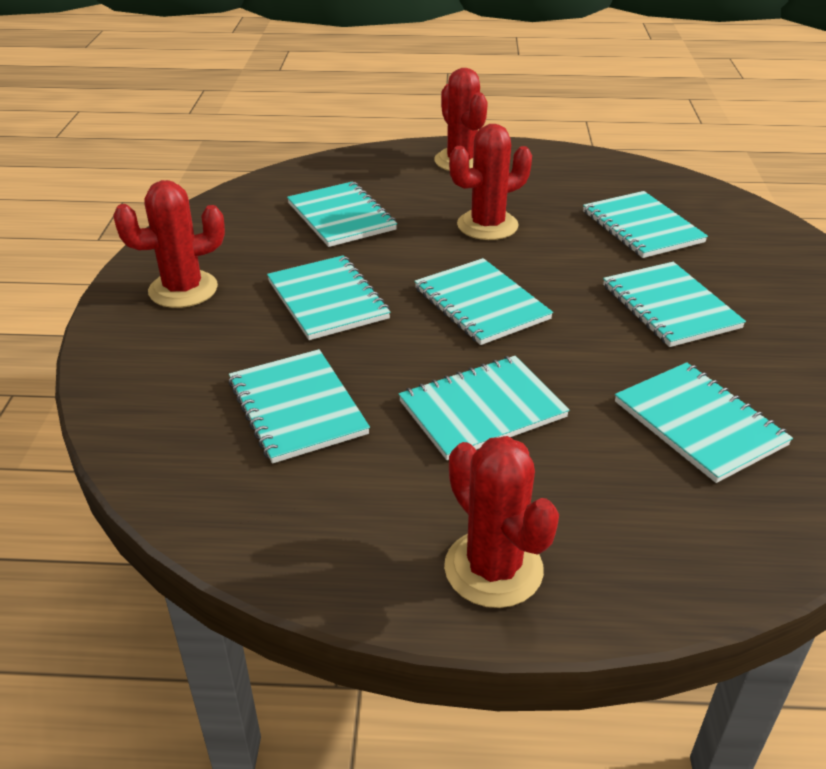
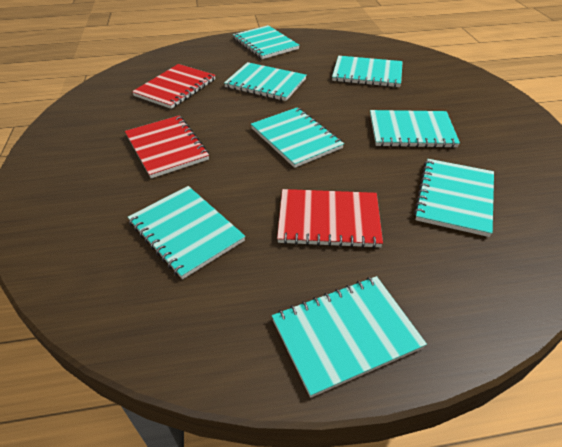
red cactus: [113,180,225,308] [434,68,488,171] [444,436,559,608] [449,124,532,240] = 4 -> none = 0
red notebook: none = 0 -> [125,116,209,178] [132,64,216,109] [277,189,383,248] = 3

